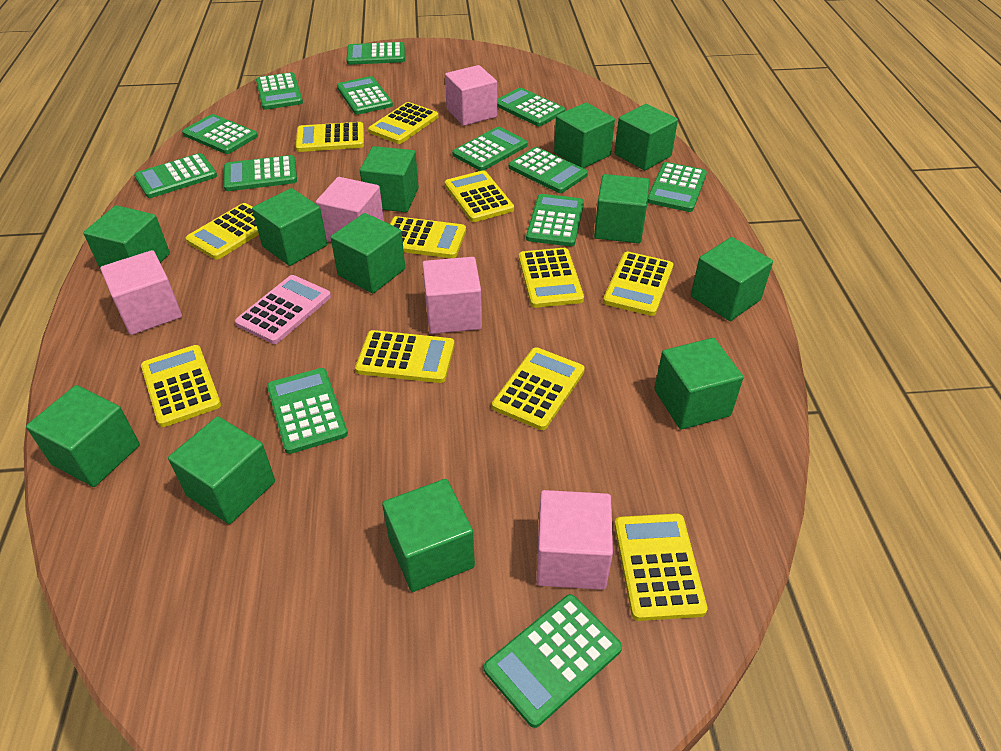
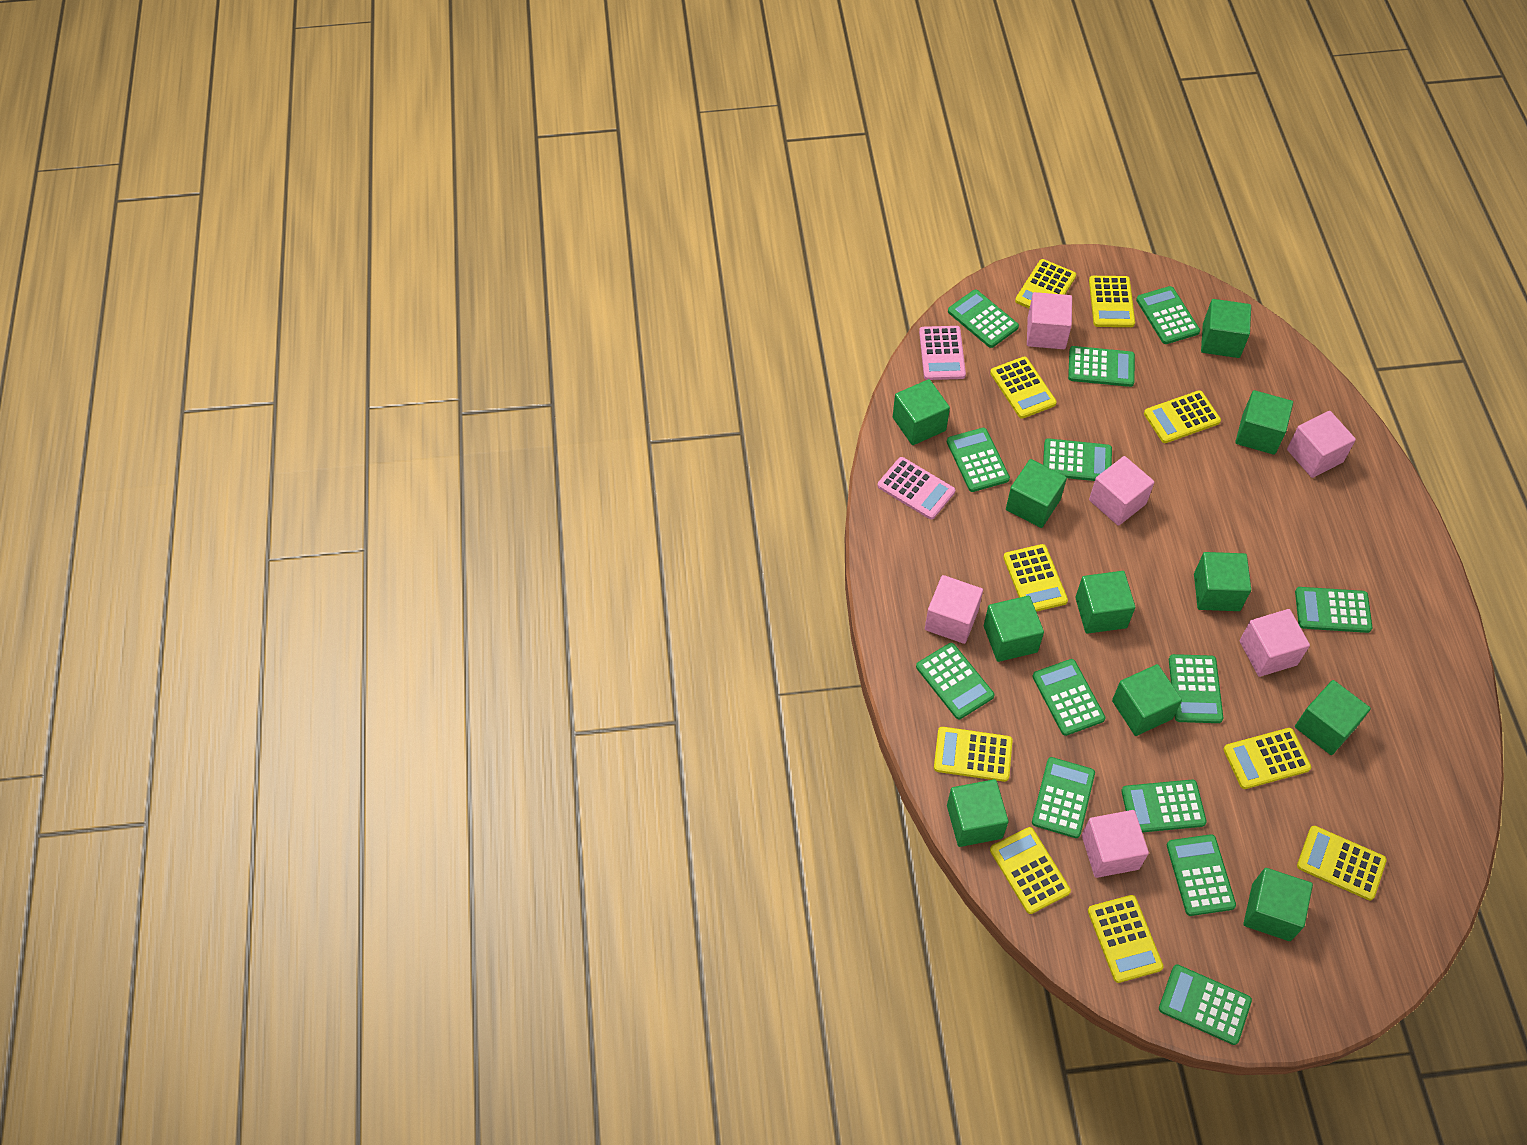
green cube: [26,385,140,487] [83,205,170,268] [168,416,275,524] [252,188,327,266] [331,213,405,293] [360,146,419,212] [382,479,475,592] [554,103,615,168] [594,174,650,243] [615,104,678,170] [654,338,744,430] [691,237,773,321] = 12 -> [893,379,950,445] [947,779,1009,847] [984,596,1044,662] [1006,459,1067,528] [1075,571,1135,634] [1112,664,1182,736] [1194,552,1251,611] [1201,299,1251,358] [1235,390,1293,455] [1243,868,1313,941] [1295,680,1371,755] = 11
pink calculator: [235,275,331,344] = 1 -> [877,457,955,520] [919,326,966,380] = 2
pink cube: [100,250,182,335] [316,177,384,242] [422,257,482,334] [445,65,497,126] [536,490,613,590] = 5 -> [925,575,983,644] [1027,292,1072,349] [1082,810,1149,878] [1089,456,1155,526] [1239,609,1310,677] [1287,411,1356,478] = 6
yellow calculator: [141,345,221,427] [186,203,259,260] [296,122,364,152] [355,330,455,383] [368,102,438,144] [390,216,466,258] [445,170,514,222] [492,347,585,430] [519,248,584,308] [603,252,673,316] [614,513,708,621] = 11 -> [934,727,1013,782] [990,357,1057,419] [990,827,1071,914] [1003,544,1068,612] [1015,259,1076,308] [1088,895,1164,983] [1089,276,1135,327] [1144,390,1221,443] [1223,728,1311,789] [1297,826,1387,901] = 10

